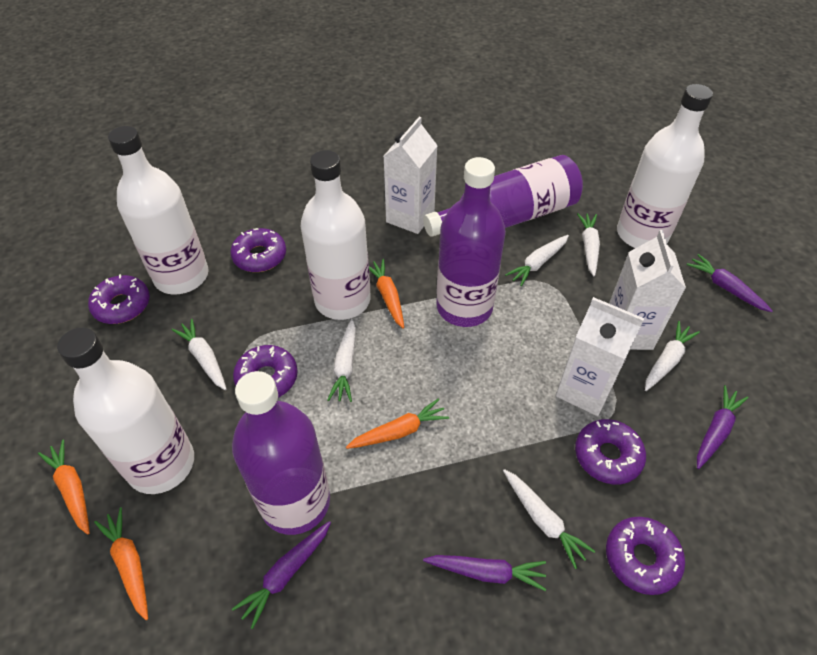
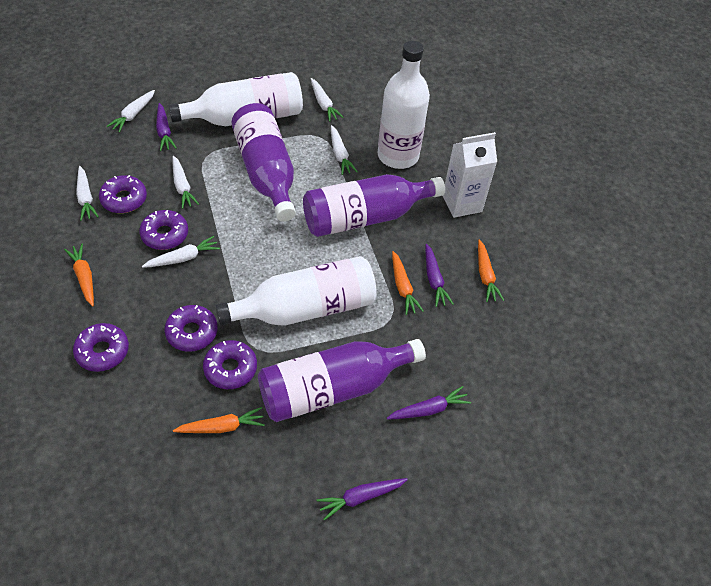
white bottle: [57,328,194,494] [108,126,208,295] [301,150,371,320] [617,84,713,248] = 4 -> [168,72,303,126] [215,256,377,326] [377,41,430,169] = 3
white carton: [384,117,438,234] [556,297,644,416] [609,230,686,350] = 3 -> [443,132,497,218] = 1

